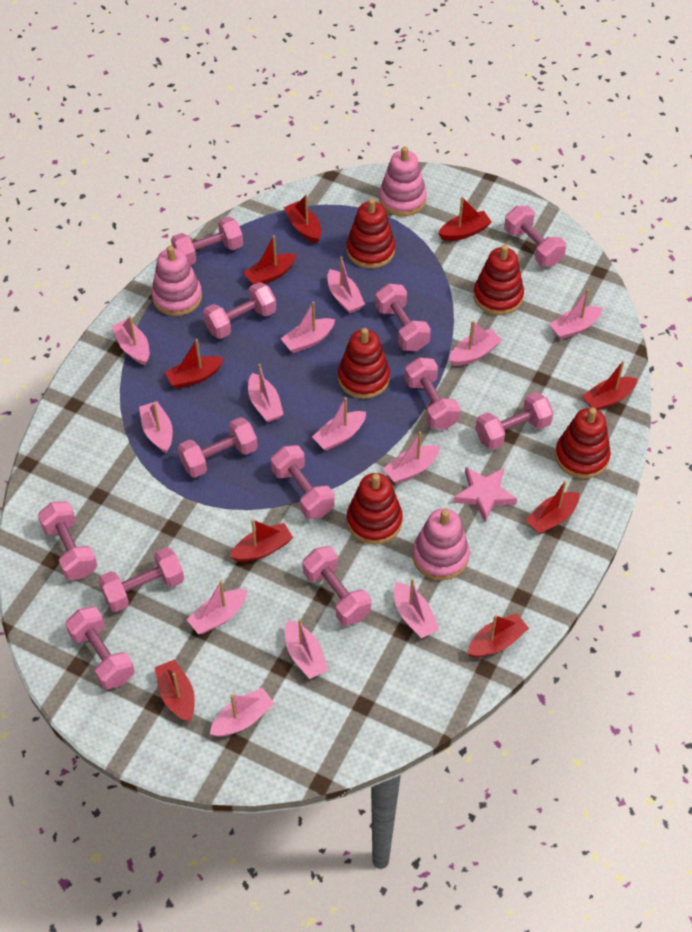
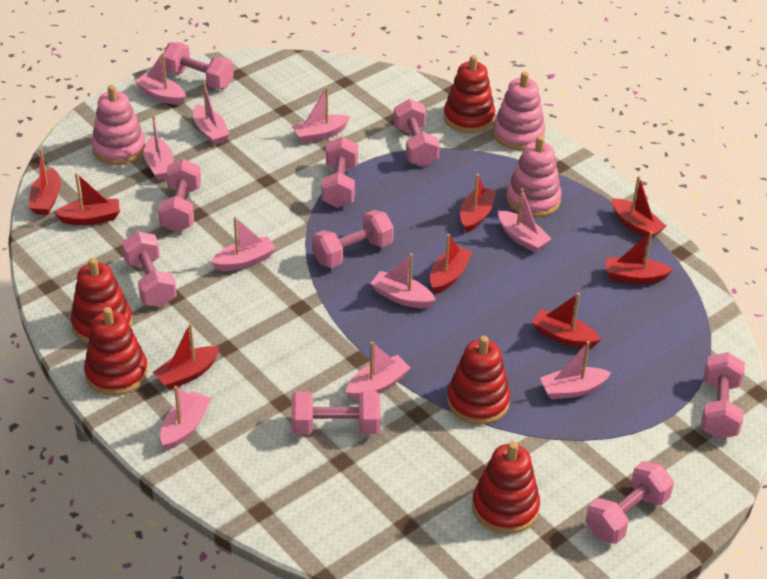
pink boat: [112,316,150,365] [139,401,173,453] [186,580,247,634] [210,688,275,737] [248,364,284,422] [281,301,335,353] [285,619,328,679] [312,397,366,451] [327,256,365,314] [383,431,440,484] [394,579,439,638] [449,321,502,366] [549,289,602,340] = 13 -> [134,53,186,105] [144,115,174,180] [160,386,211,450] [193,82,230,145] [211,217,276,271] [292,87,350,143] [346,342,411,399] [370,253,436,308] [498,188,551,253] [540,341,611,399] = 10
pink dumbbell: [38,501,97,580] [65,606,135,690] [98,547,184,612] [171,217,243,265] [178,417,258,478] [203,282,276,339] [271,445,335,519] [303,546,371,626] [375,284,431,351] [405,357,460,429] [475,392,554,450] [504,206,566,267] = 12 -> [122,231,177,307] [158,159,201,232] [163,42,234,89] [292,391,380,435] [312,210,394,268] [322,136,358,208] [393,99,440,167] [585,461,674,544] [701,352,745,439] = 9
pink star: [453,467,517,522] = 1 -> none = 0
red boat: [155,659,195,722] [165,339,224,388] [230,519,293,562] [243,235,296,285] [284,194,321,244] [438,197,492,241] [468,613,529,657] [526,480,579,534] [582,361,637,410] = 9 -> [29,149,61,215] [54,173,120,225] [153,323,219,390] [430,234,472,294] [460,174,496,233] [532,293,601,348] [606,231,673,284] [612,176,667,239] = 8

